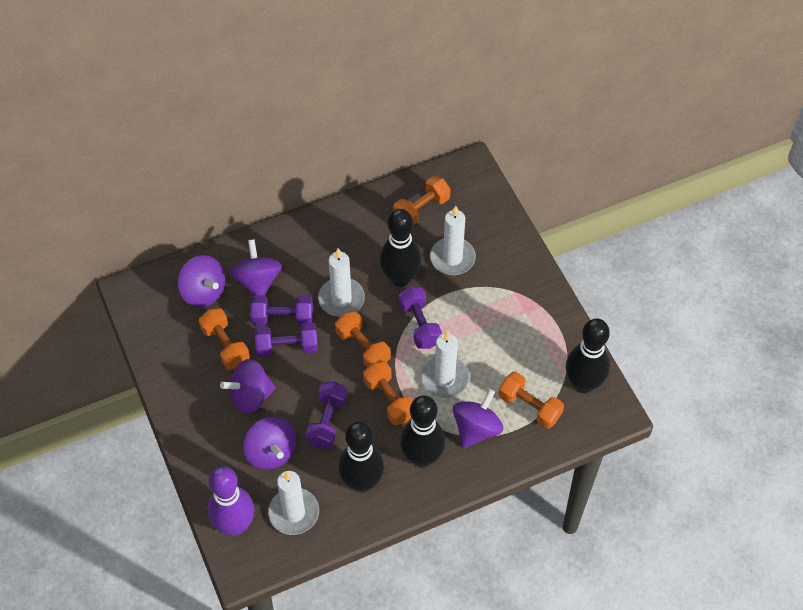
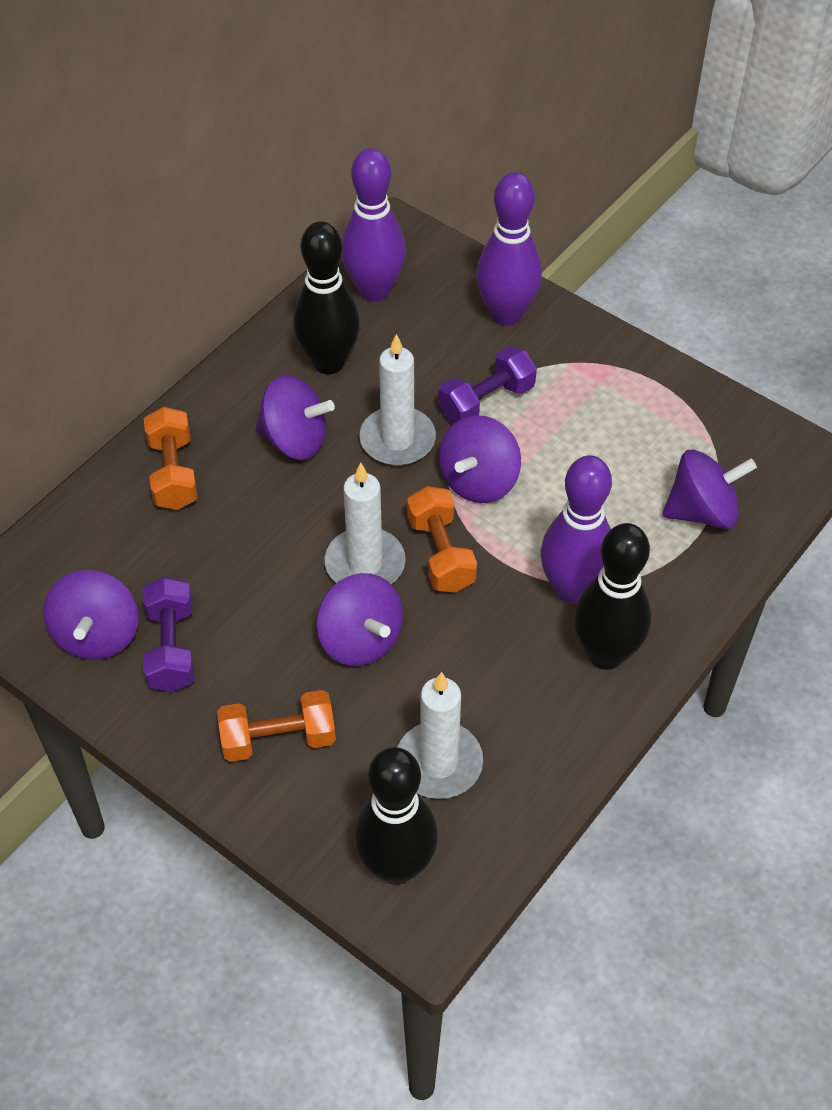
black bowling pin: [338,421,384,493] [380,209,421,287] [400,395,445,468] [566,318,610,393] = 4 -> [293,221,360,374] [354,747,438,885] [574,523,651,670] = 3
orange dumbbell: [199,308,250,370] [335,311,391,368] [363,361,413,425] [393,176,451,225] [499,372,564,429] = 5 -> [144,407,198,510] [217,690,336,762] [407,486,477,593] = 3
purple bowling pin: [208,466,254,536] = 1 -> [342,148,406,302] [476,172,542,325] [541,455,612,604] = 3
purple dumbbell: [250,295,313,326] [255,322,318,358] [306,382,348,449] [399,286,442,349] = 4 -> [143,577,194,692] [438,346,537,424] = 2
white candle: [268,471,319,535] [318,248,365,317] [421,331,469,398] [430,206,476,275] = 4 -> [325,463,406,584] [359,334,436,466] [398,672,483,799] = 3

